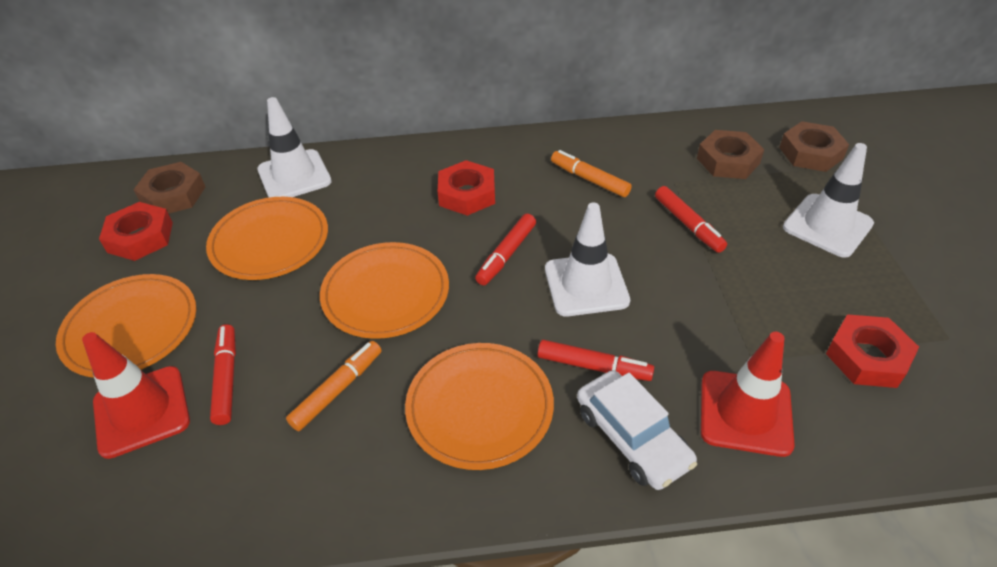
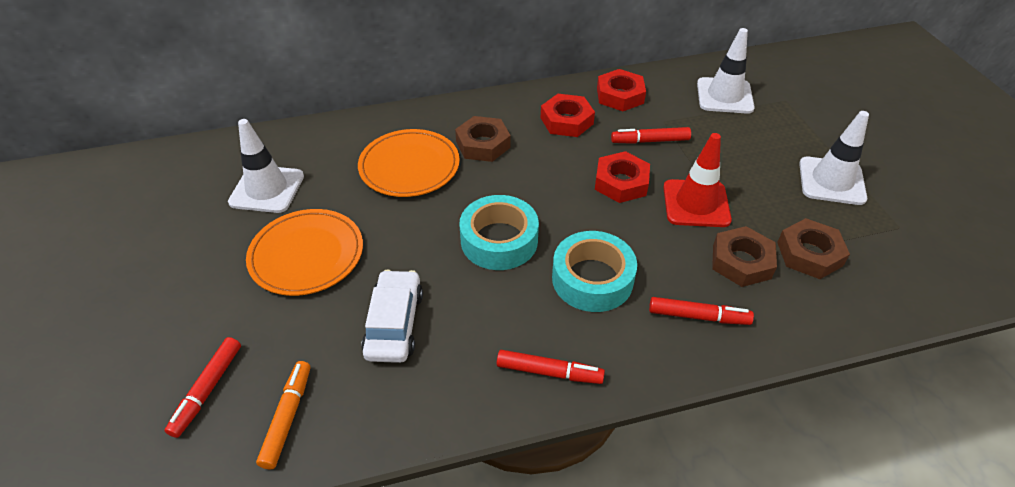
orange marker: [286,341,382,431] [551,150,632,197] = 2 -> [256,361,310,469] = 1
orange plate: [56,274,197,378] [206,197,328,280] [320,242,449,339] [405,343,554,470] = 4 -> [246,209,363,296] [358,129,460,197] = 2
red traffic cone: [82,332,190,459] [701,332,795,457] = 2 -> [663,133,732,227] = 1
turquoise tape: none = 0 -> [459,195,539,270] [552,231,637,312] = 2

